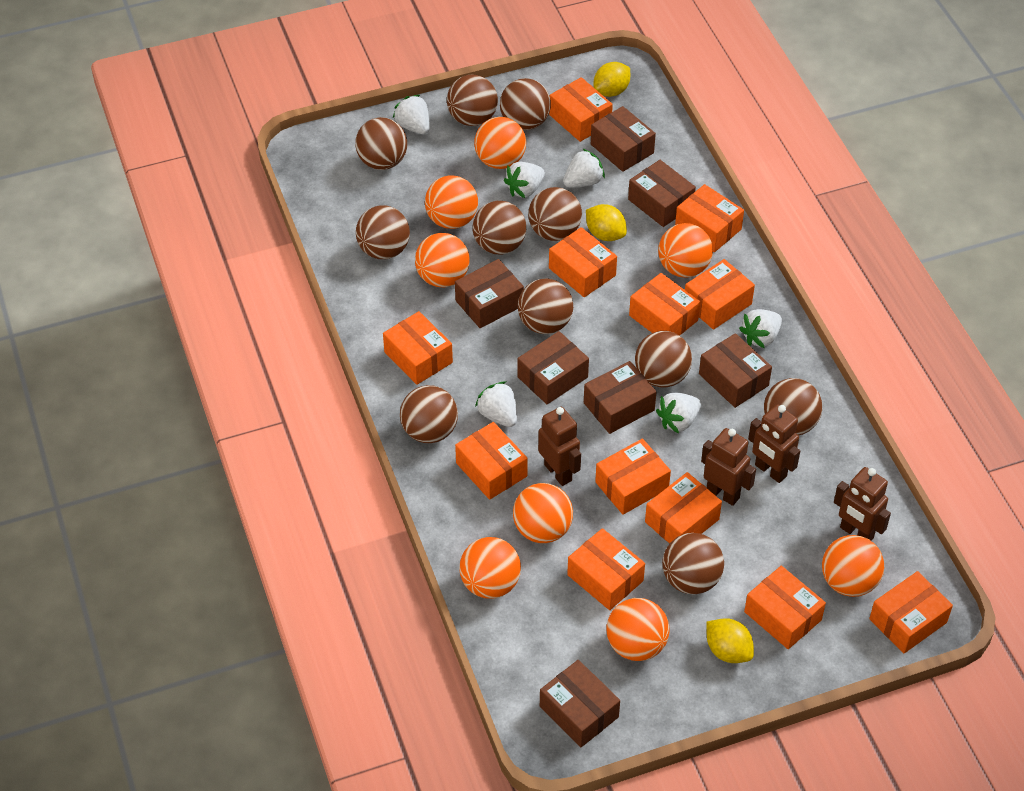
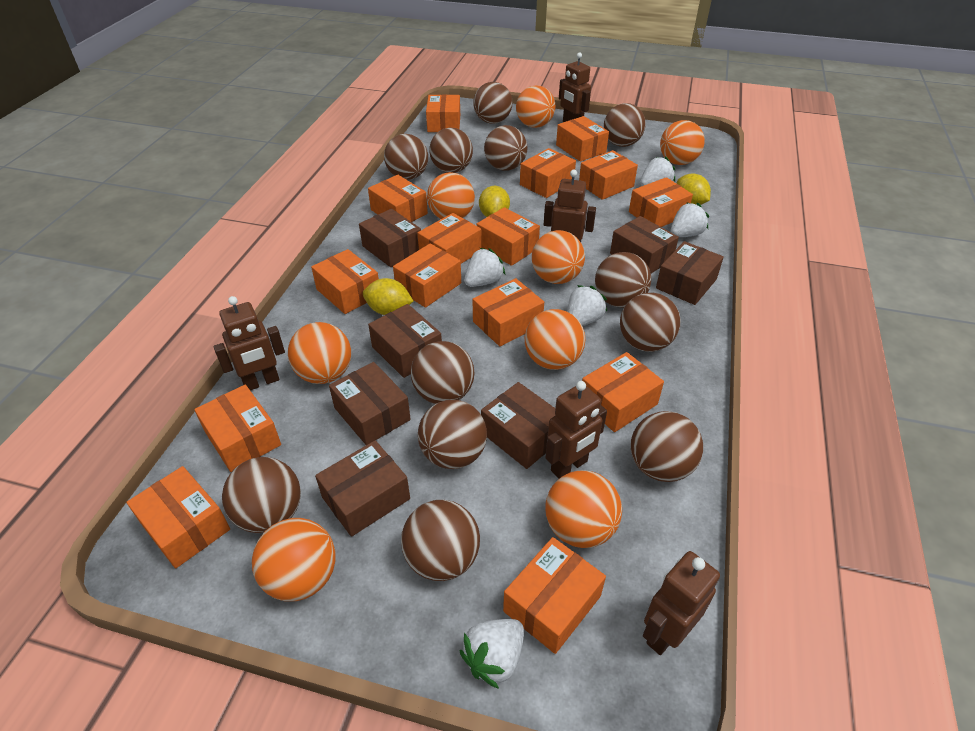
brown ball: [355,117,407,170] [356,206,410,259] [400,385,458,443] [447,75,498,126] [473,201,526,255] [500,78,551,130] [518,278,573,334] [528,187,582,241] [635,331,692,387] [662,533,724,595] [764,378,822,435] = 11 -> [222,457,301,533] [384,134,428,180] [401,500,480,581] [411,341,475,404] [418,400,487,469] [430,128,473,173] [473,82,512,124] [484,125,527,170] [595,252,651,308] [604,103,646,147] [620,293,681,352] [631,411,703,482] = 12
brown robot: [538,407,581,486] [701,428,756,506] [748,404,800,483] [834,467,891,541] = 4 -> [214,296,285,390] [544,170,596,242] [545,381,607,478] [559,52,591,122] [643,551,720,655] = 5
orange box: [383,311,453,385] [455,422,528,500] [549,77,613,142] [549,227,617,297] [567,528,645,610] [595,439,671,515] [629,273,700,336] [645,472,722,544] [675,184,744,252] [685,259,755,330] [744,566,826,649] [869,571,953,653] = 12 -> [126,466,230,568] [194,385,281,472] [311,249,379,314] [368,175,428,222] [393,244,461,308] [417,213,482,264] [426,94,460,132] [472,278,544,346] [477,207,540,266] [503,537,606,654] [520,148,576,198] [556,116,609,162] [579,150,638,200] [582,352,664,432] [629,177,693,227] = 15
white strawberry: [393,95,430,134] [475,381,517,427] [504,162,545,198] [563,149,605,187] [656,393,701,433] [739,309,782,348] = 6 -> [460,619,524,689] [464,248,505,287] [567,285,607,326] [640,156,675,186] [670,202,709,237] = 5

